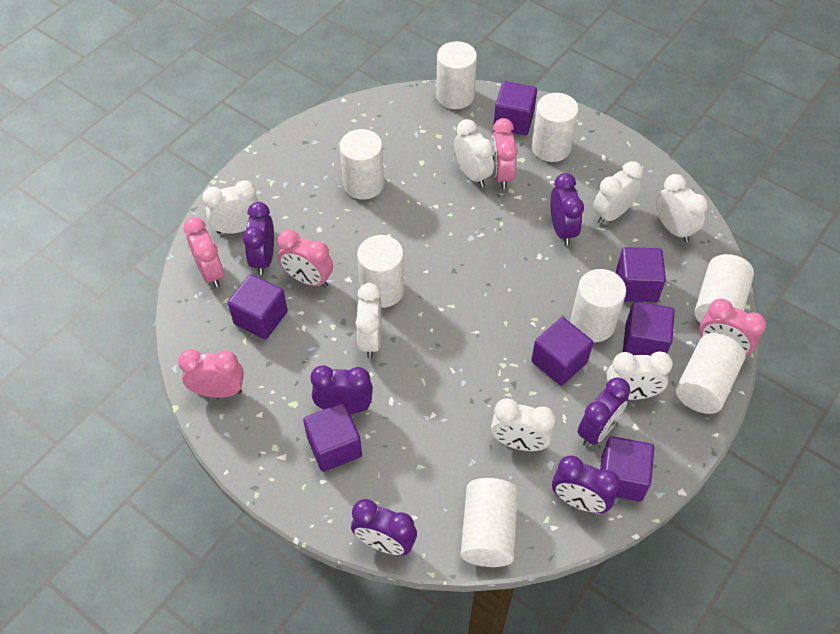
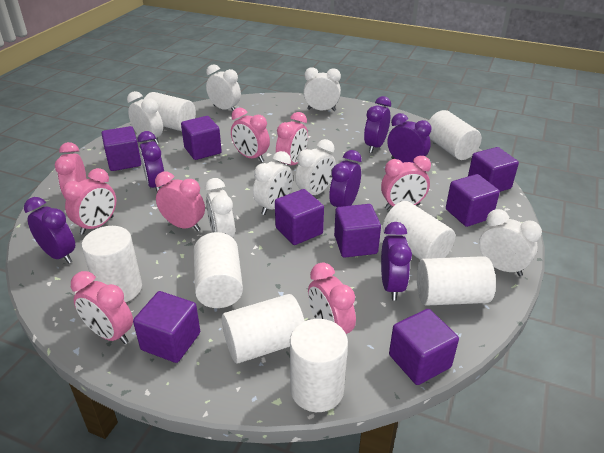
pink clock: [178,349,244,398] [183,217,224,288] [278,230,333,287] [491,118,518,189] [699,298,766,356] = 5 -> [55,142,86,199] [62,168,116,235] [71,271,133,344] [155,171,205,231] [231,107,270,162] [276,112,308,166] [308,263,356,334] [381,156,431,210] = 8
purple cube: [228,274,288,339] [303,403,362,472] [493,81,537,135] [531,317,593,386] [600,436,654,502] [616,247,666,302] [623,301,675,356] = 7 -> [101,126,141,171] [133,291,200,363] [181,116,222,160] [275,189,324,245] [334,204,381,257] [389,309,459,385] [446,174,500,227] [468,147,519,192] = 8

